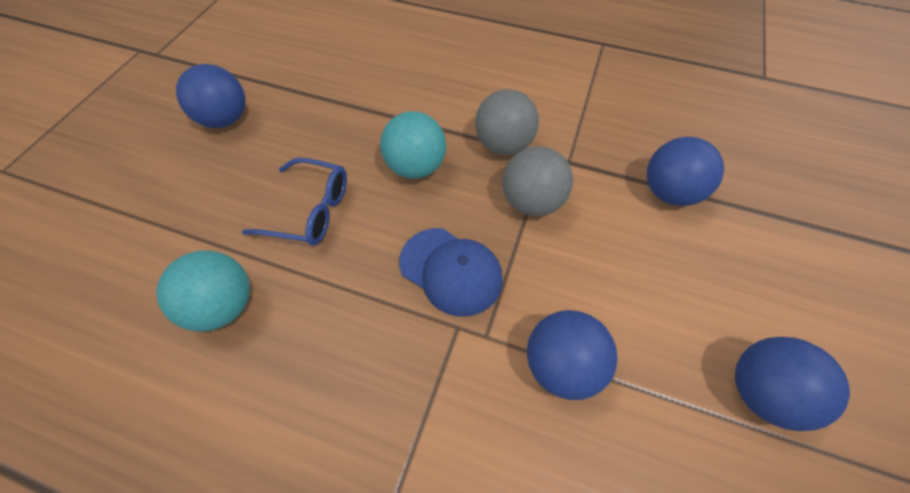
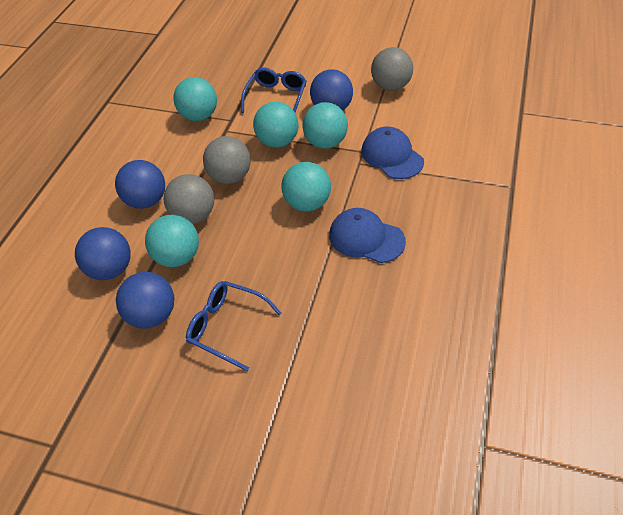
blue cap: [399,228,503,317] = 1 -> [329,208,406,263] [361,127,424,179] = 2
blue glasses: [242,158,347,245] = 1 -> [186,281,281,371] [241,67,307,113] = 2
grey ball: [475,89,539,155] [502,146,573,216] = 2 -> [164,174,214,224] [203,136,251,184] [371,47,413,91] = 3
turquoise ball: [156,251,250,331] [380,111,446,179] = 2 -> [145,215,199,267] [173,77,217,121] [253,102,298,148] [281,162,331,212] [303,102,348,149] = 5

